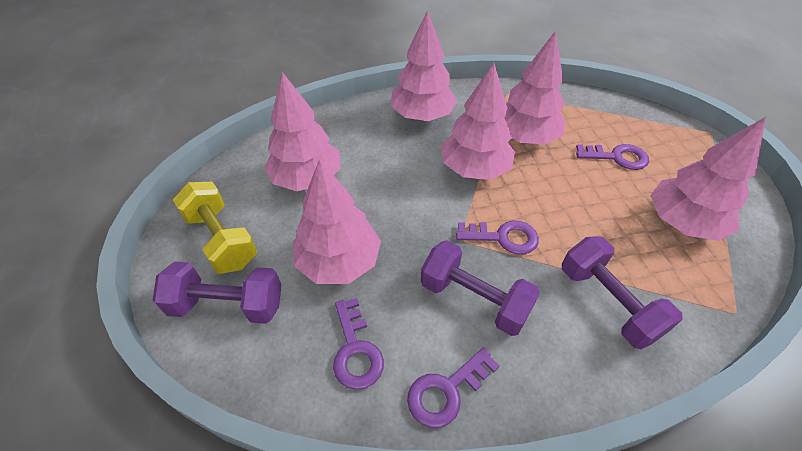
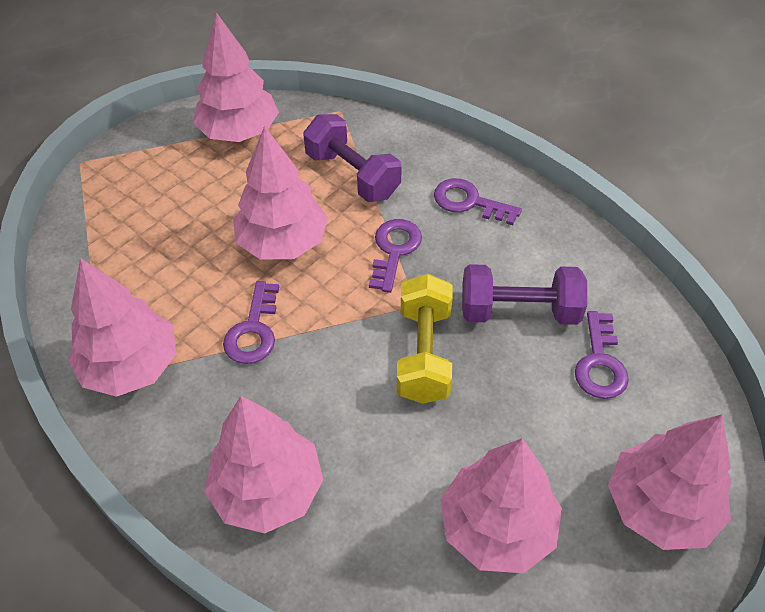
purple dumbbell: [153,261,281,324] [421,240,540,336] [562,236,682,349] = 3 -> [303,114,401,202] [462,264,587,325] = 2

